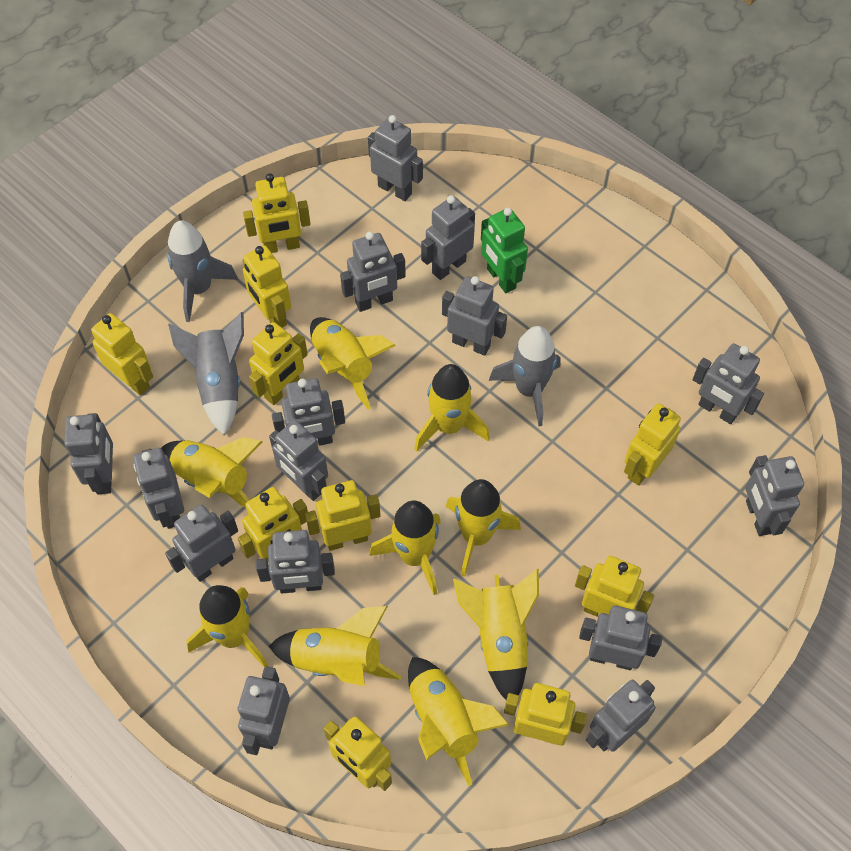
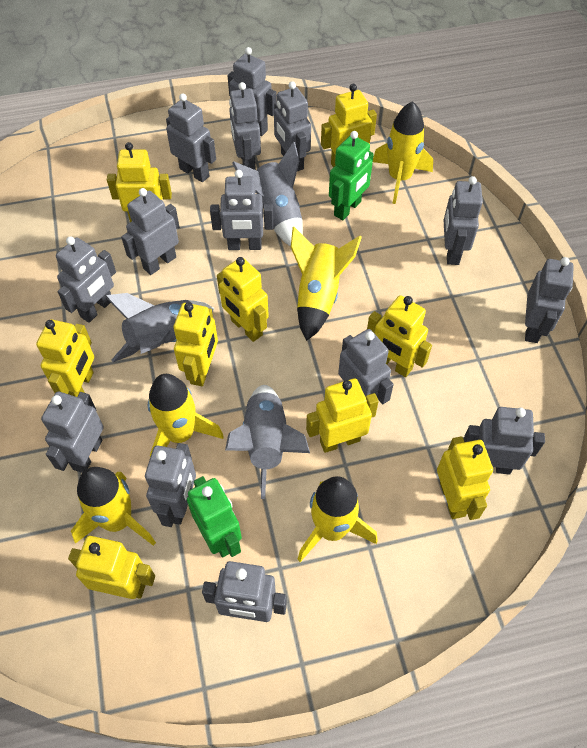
green robot: [481,207,528,293] = 1 -> [187,476,242,557] [329,131,374,220] = 2
grey robot: [64,413,113,494] [133,448,184,529] [165,505,238,582] [238,666,290,755] [256,530,335,593] [269,420,328,501] [272,378,345,446] [340,231,406,312] [368,115,423,201] [421,195,475,280] [442,276,507,356] [579,605,662,670] [586,680,656,752] [693,344,764,424] [745,455,804,536] = 15 -> [41,392,104,473] [56,236,116,323] [121,188,179,275] [145,443,196,527] [166,93,216,182] [202,561,287,622] [210,170,273,250] [228,47,277,136] [229,82,261,170] [274,81,311,171] [338,329,394,404] [444,176,483,265] [463,407,545,474] [525,257,574,343] = 14
yellow robot: [91,313,153,396] [238,487,308,562] [243,173,310,253] [243,245,291,327] [249,322,308,405] [305,480,381,551] [324,717,392,791] [504,683,587,746] [575,556,654,616] [624,403,681,485] = 10 -> [36,319,94,397] [68,536,155,599] [107,142,172,222] [173,302,218,386] [217,257,269,342] [306,378,379,453] [321,84,377,168] [367,295,432,377] [437,436,493,520] = 9
yellow rocket: [161,437,263,508] [186,585,268,667] [269,606,401,686] [310,317,396,410] [369,500,441,595] [408,657,509,786] [414,364,490,451] [445,479,521,577] [453,569,539,700] = 9 -> [71,467,156,546] [148,374,224,457] [291,226,362,341] [297,476,378,562] [373,101,433,204] = 5

